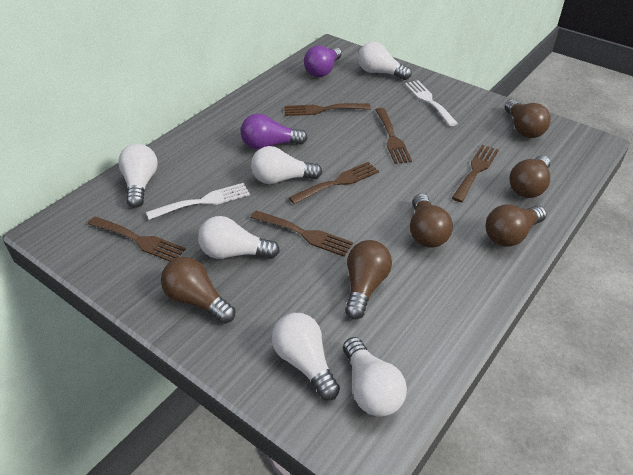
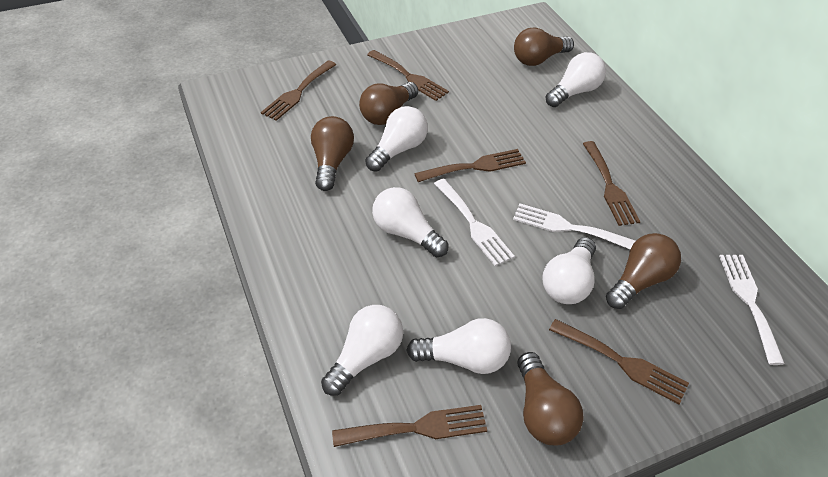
brown light bulb: [161,257,235,324] [345,240,392,319] [410,194,453,248] [486,205,546,247] [505,99,551,138] [509,155,550,198] = 6 -> [311,116,354,191] [359,82,418,125] [514,27,574,66] [517,352,583,445] [606,233,681,309] = 5
purple light bulb: [241,114,308,150] [304,45,342,77] = 2 -> none = 0
white fork: [146,183,250,220] [405,80,458,126] = 2 -> [434,179,515,266] [513,203,636,249] [719,255,785,365] = 3

